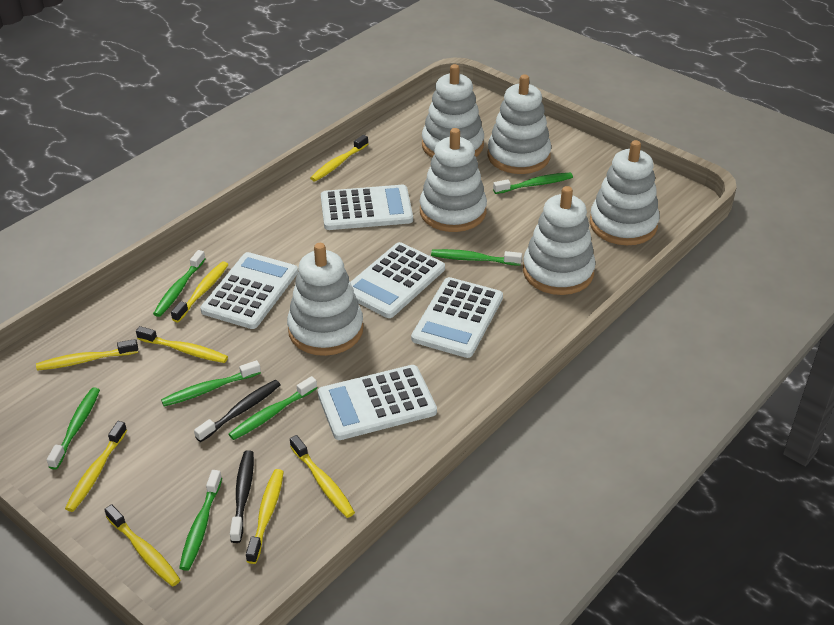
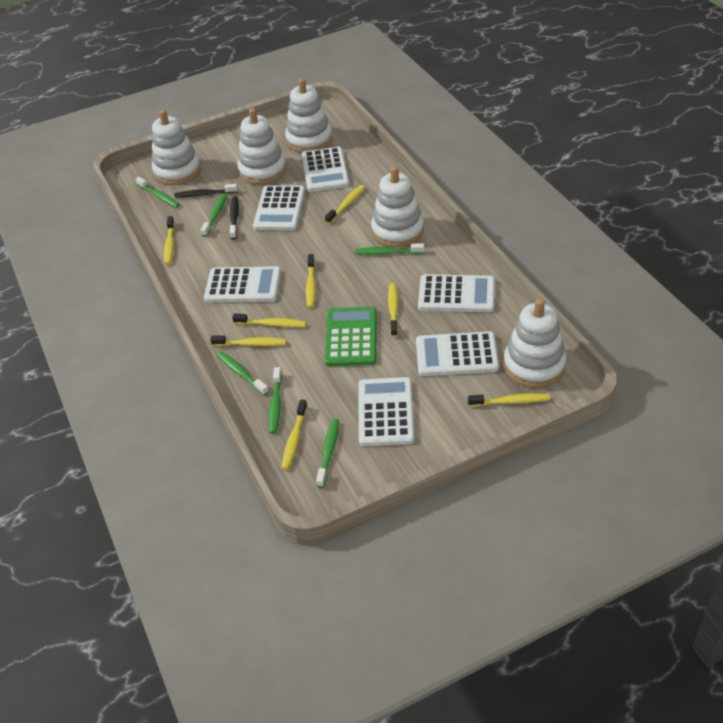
green calculator: none = 0 -> [325,307,377,366] = 1
green toothbrush: [47,387,100,470] [153,250,205,317] [161,360,261,407] [179,470,222,571] [229,376,317,440] [431,249,522,266] [493,173,573,194] = 7 -> [135,177,180,208] [201,194,227,237] [217,352,269,395] [269,367,282,434] [316,419,339,488] [355,243,424,255] = 6
white calculator: [200,252,298,329] [318,365,437,440] [321,185,413,230] [351,242,445,318] [411,277,503,358] = 5 -> [204,266,281,303] [253,185,305,231] [302,147,349,192] [358,377,415,446] [416,331,499,376] [418,274,495,312] = 6
white stacking toy: [287,243,364,356] [420,128,487,232] [422,64,484,158] [488,74,551,174] [523,186,596,295] [590,140,660,245] = 6 -> [152,110,201,185] [237,108,286,185] [285,78,332,153] [371,166,424,248] [504,298,567,388] = 5

